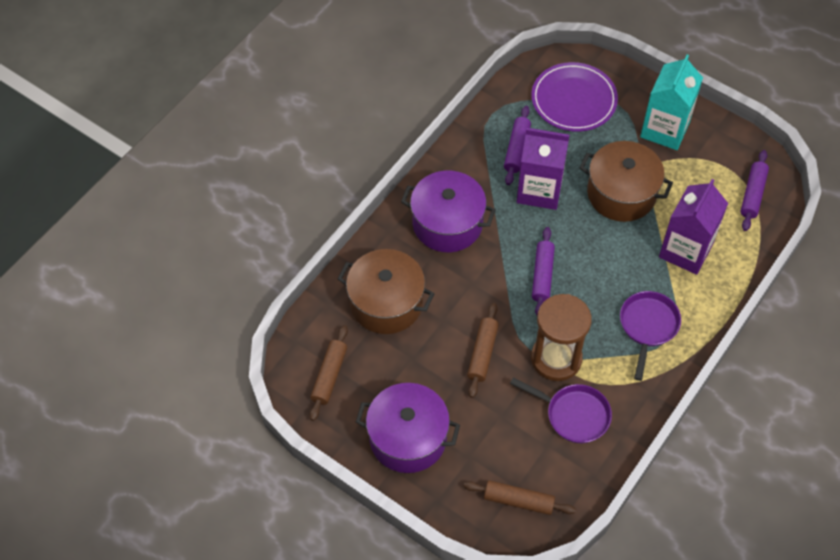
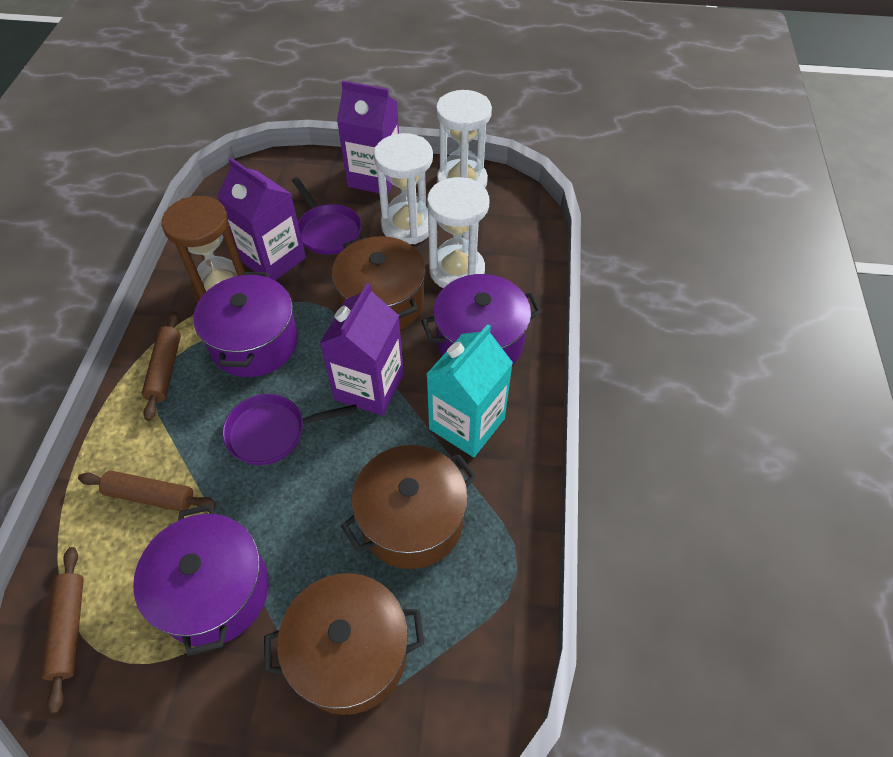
brown pot: [338,249,434,334] [579,141,673,222] = 2 -> [264,573,425,715] [332,236,426,330] [341,445,476,569] = 3
purple carton: [517,128,570,210] [659,179,728,275] = 2 -> [217,157,306,281] [320,283,404,416] [337,80,399,195] = 3
purple plate: [531,62,618,132] = 1 -> none = 0
purple pot: [356,383,460,473] [401,171,496,252] = 2 -> [133,504,269,656] [193,272,298,377] [421,274,542,365] = 3
purple rolling pin: [504,106,531,185] [532,227,555,315] [741,150,769,231] = 3 -> none = 0
white hourglass: none = 0 -> [374,133,433,244] [427,177,489,288] [436,90,492,188] = 3

